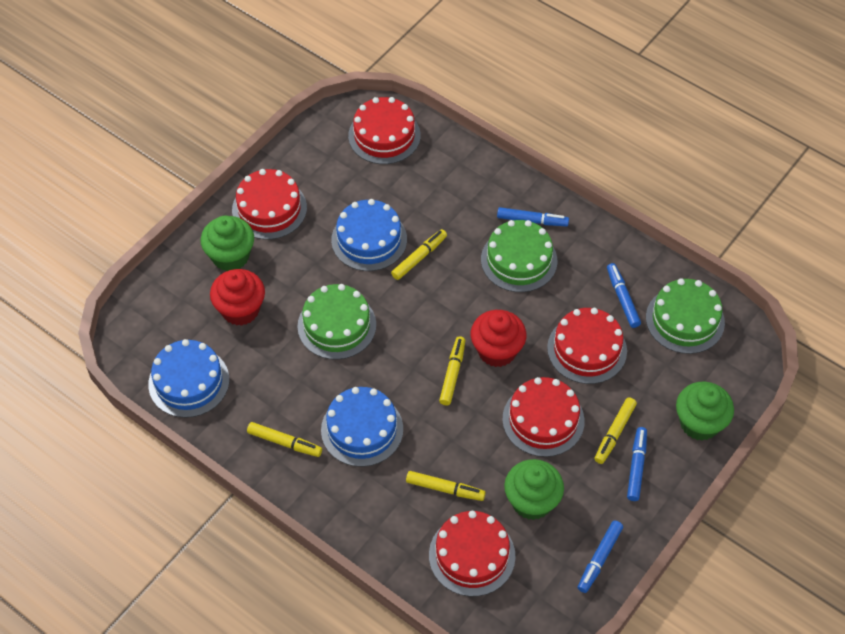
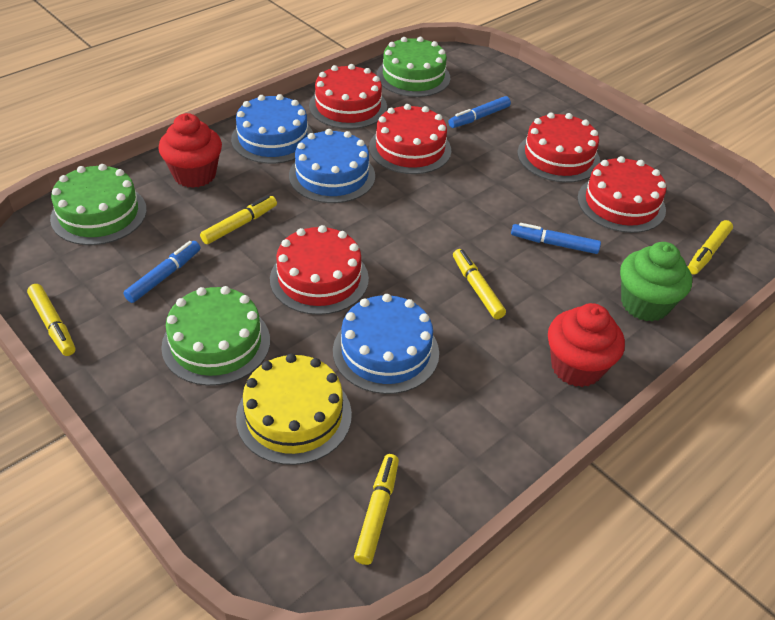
blue marker: [497,207,569,226] [578,520,623,593] [607,263,641,328] [627,427,647,501] = 4 -> [124,241,201,303] [448,96,511,128] [511,223,601,254] = 3
green cupcake: [200,216,254,271] [504,459,564,520] [676,382,734,441] = 3 -> [620,242,692,322] = 1
yellow cake: none = 0 -> [236,354,352,465] = 1

